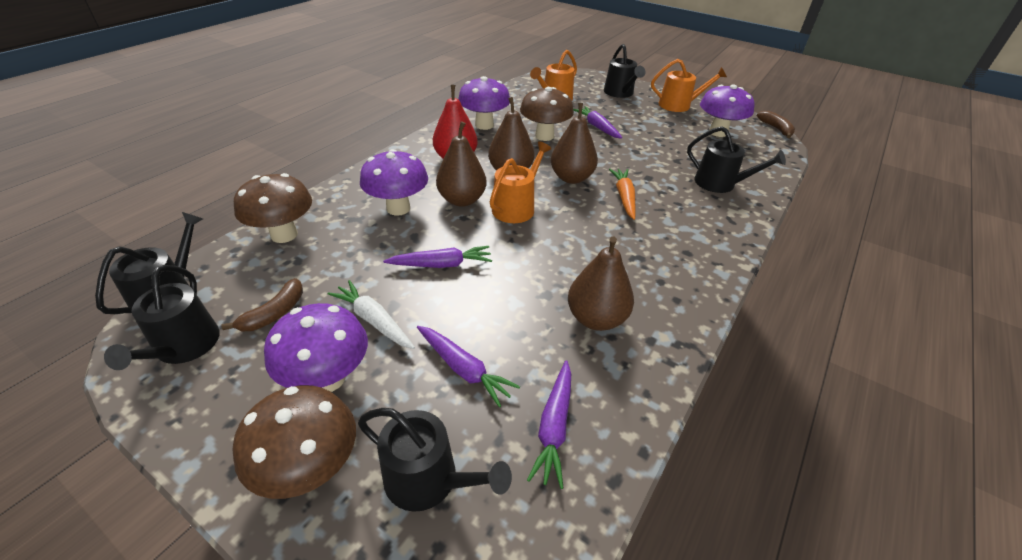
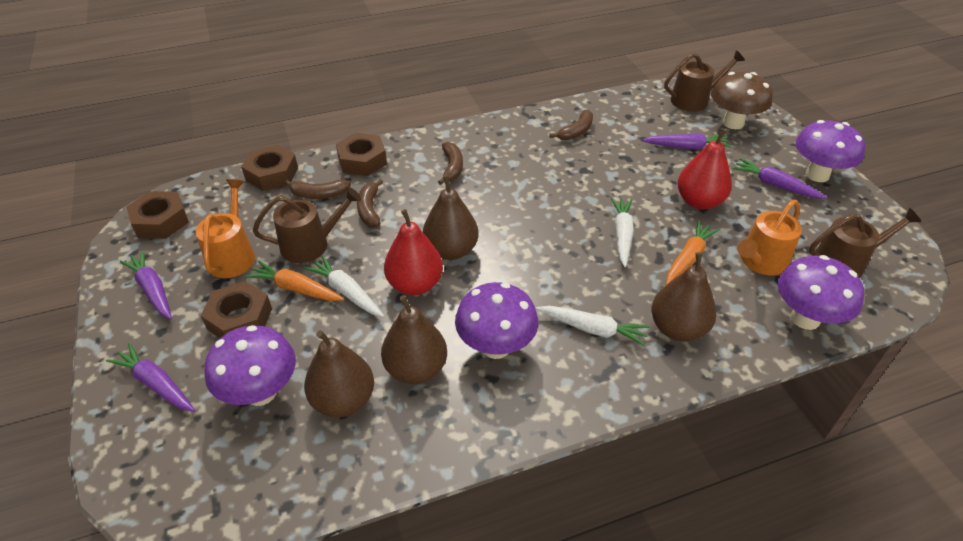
black watering can: [95,212,203,314] [104,265,220,370] [358,408,512,512] [604,44,646,98] [687,126,786,193] = 5 -> none = 0
brown banana: [221,278,303,331] [757,111,795,138] = 2 -> [284,179,351,199] [357,179,383,227] [438,142,463,185] [549,109,593,140] = 4
brown mushroom: [233,385,356,499] [234,173,312,243] [520,87,574,141] = 3 -> [711,72,773,129] = 1
brown nut: none = 0 -> [127,191,189,239] [201,281,272,338] [241,145,298,191] [336,133,387,176] = 4
brown watering can: none = 0 -> [253,187,361,263] [664,50,745,111] [809,208,921,278] = 3
orange carrot: [609,169,636,220] = 1 -> [245,261,344,301] [666,220,720,285] = 2
orange watering can: [490,141,552,223] [530,50,577,100] [651,59,727,112] = 3 -> [196,179,255,278] [738,200,802,275] = 2
red pear: [433,85,478,159] = 1 -> [384,209,443,295] [678,129,732,210] = 2
white carrot: [328,280,415,349] = 1 -> [304,255,384,317] [536,306,650,346] [610,197,634,267] = 3

